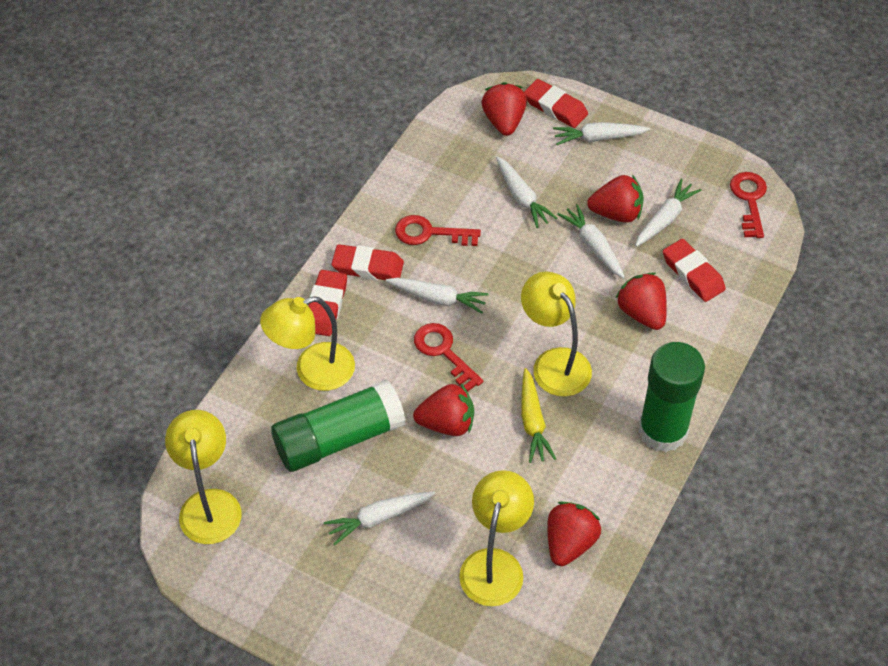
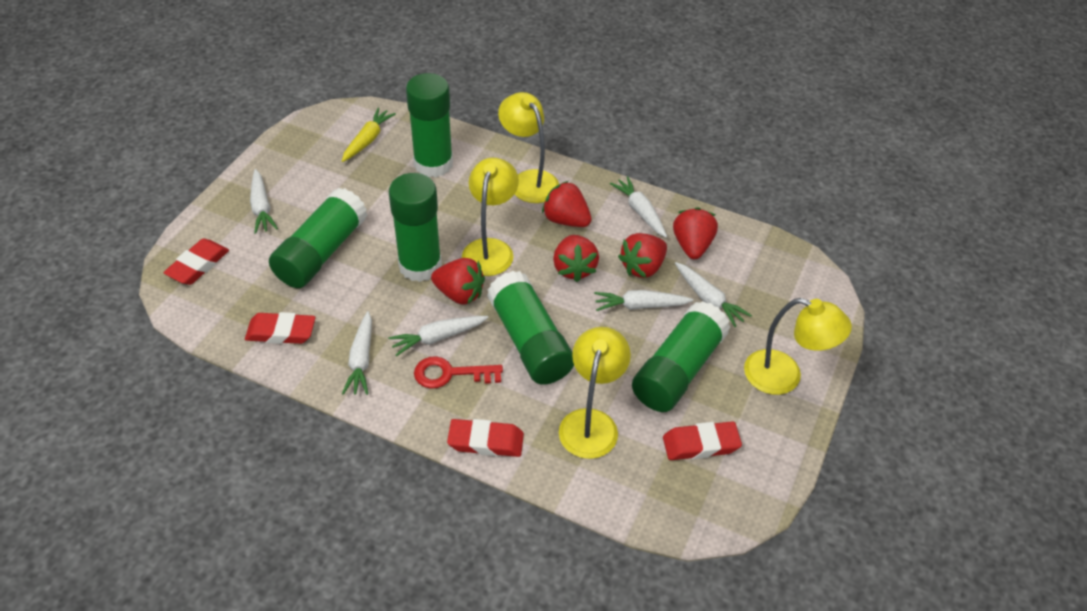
green glue stick: [271,379,406,472] [638,342,705,452] = 2 -> [269,188,367,288] [389,173,442,282] [406,73,453,177] [487,271,574,385] [632,301,731,412] = 5
red key: [395,215,481,246] [414,323,483,392] [730,172,767,238] = 3 -> [414,356,503,389] = 1

